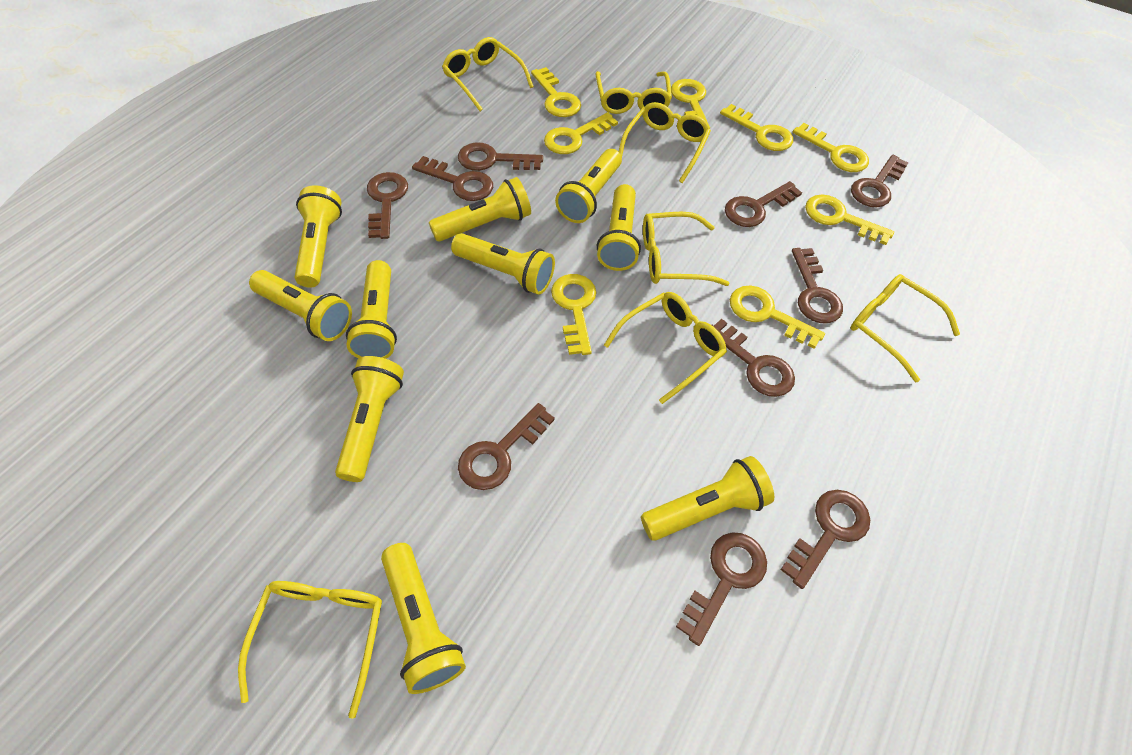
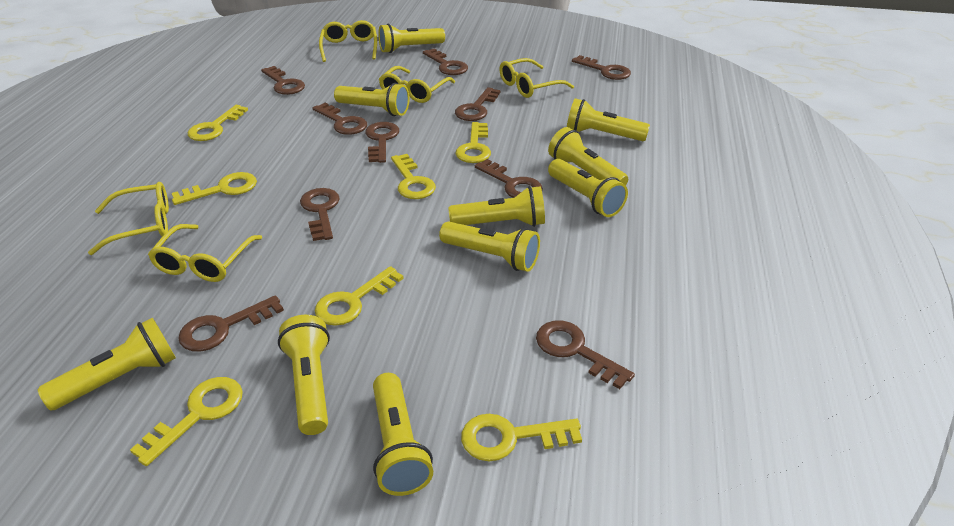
yellow glasses: [238,581,382,719] [442,37,534,111] [595,71,672,114] [604,292,727,404] [619,102,711,183] [643,212,730,286] [851,274,960,382] = 7 -> [88,182,169,255] [148,224,262,282] [319,20,377,62] [379,66,455,103] [499,58,574,98] = 5
yellow key: [531,67,581,117] [544,112,618,154] [551,274,596,355] [671,79,710,129] [720,104,793,151] [730,285,825,349] [793,123,869,172] [805,194,894,245] = 8 -> [130,377,243,466] [172,172,257,205] [188,105,248,141] [315,266,404,326] [391,154,436,199] [456,122,491,163] [461,414,582,461] = 7

